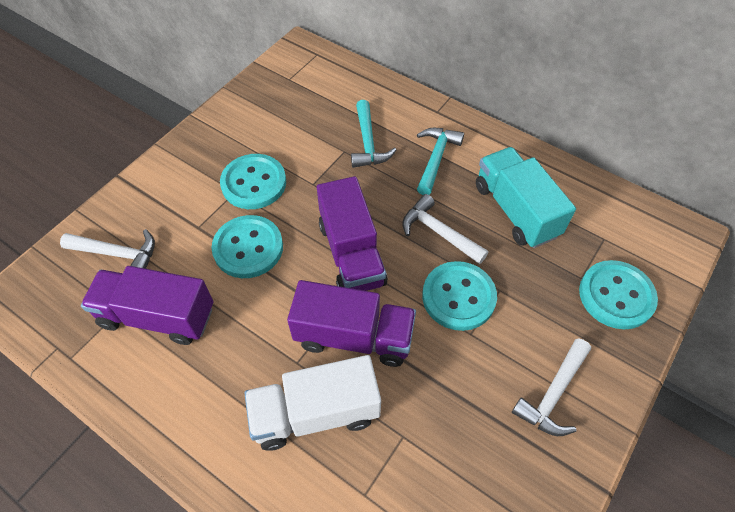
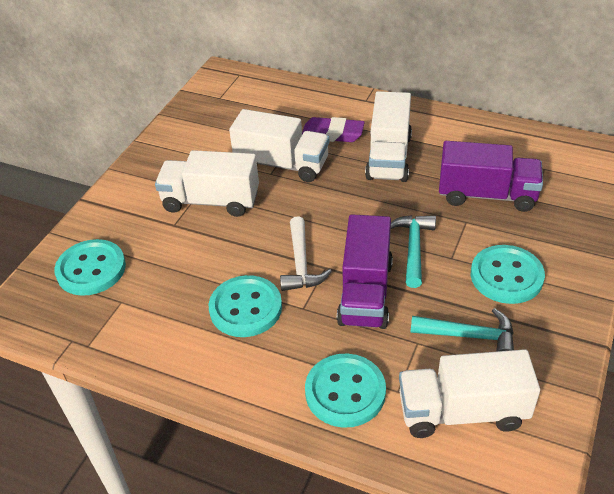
purple eraser: none = 0 -> [302,117,365,142] = 1
purple truck: [81,266,213,345] [287,280,416,367] [317,176,388,291] = 3 -> [337,214,393,329] [439,141,543,212] = 2
turquoise truck: [476,147,576,248] = 1 -> none = 0
white hammer: [60,229,155,269] [402,194,489,264] [512,338,591,436] = 3 -> [280,216,332,291] = 1
white truck: [244,355,381,451] = 1 -> [155,150,259,217] [229,109,329,182] [365,91,412,182] [399,349,540,438] = 4

